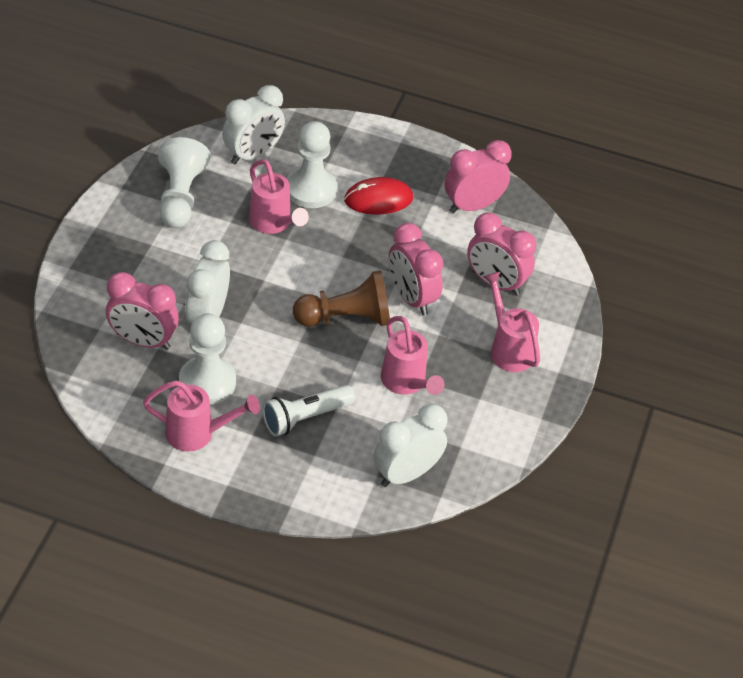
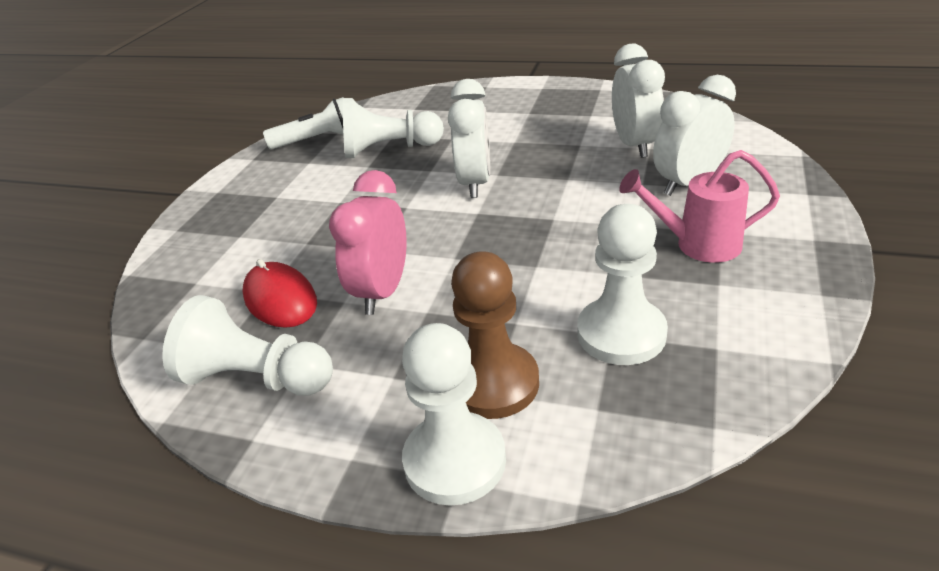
pink clock: [106,272,179,350] [388,223,444,316] [444,140,512,213] [467,213,536,296] = 4 -> [329,170,407,315] = 1
pink watering can: [143,380,260,452] [249,159,309,234] [381,316,444,395] [483,271,540,372] = 4 -> [619,150,780,263] = 1
white pawn: [158,137,211,228] [179,313,236,405] [287,121,337,208] = 3 -> [162,295,333,396] [343,98,444,158] [402,323,506,506] [577,204,668,365] = 4

